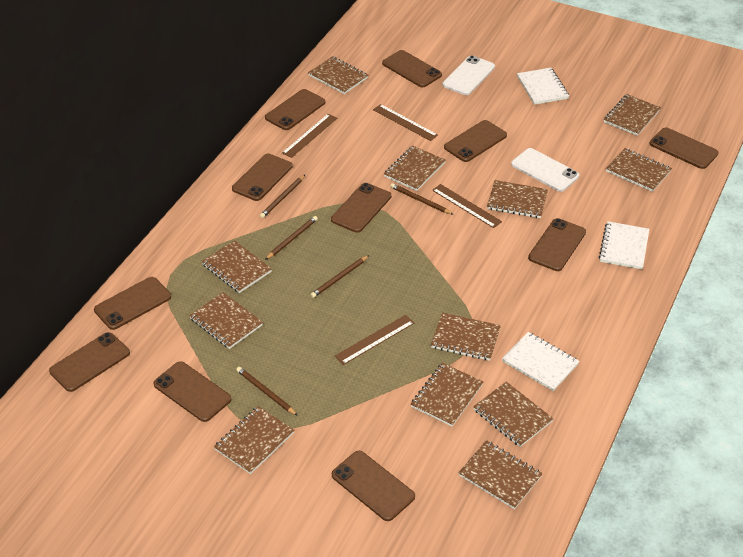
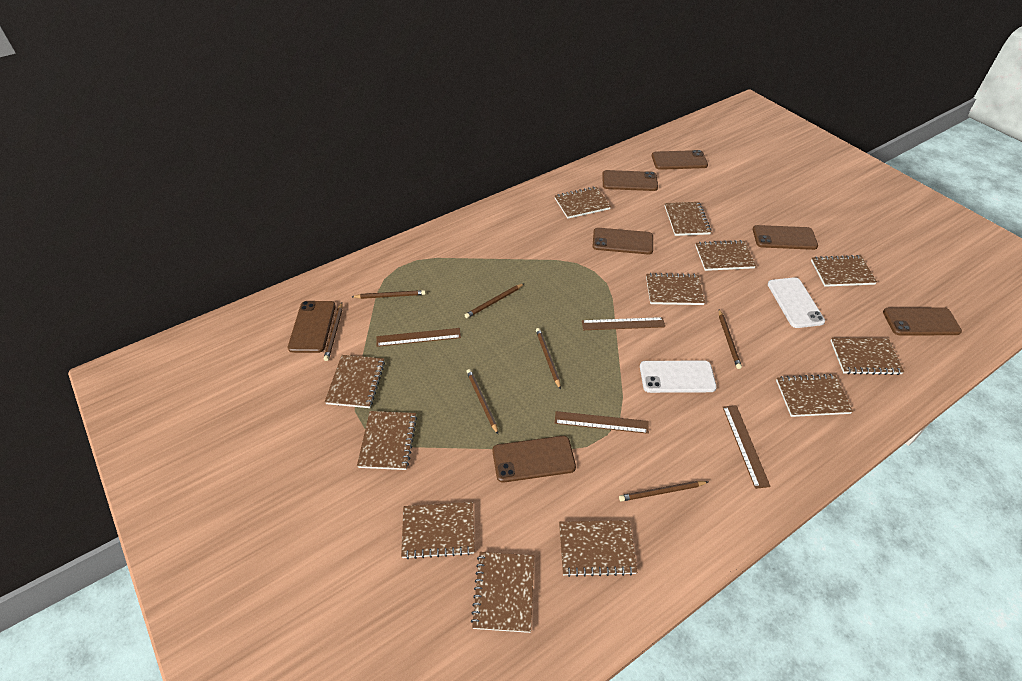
brown pencil: [236,367,298,416] [260,175,305,218] [265,216,318,260] [310,255,369,298] [390,183,454,215] = 5 -> [324,302,342,361] [352,290,426,299] [465,283,524,318] [466,369,498,434] [536,328,561,390] [619,481,708,502] [719,309,742,369] = 7
brown phone: [49,332,130,392] [94,277,171,330] [154,361,231,422] [232,153,293,201] [265,89,325,130] [331,183,391,233] [332,451,415,521] [382,50,442,88] [444,120,507,162] [528,218,586,271] [650,127,719,169] = 11 -> [288,301,336,353] [492,436,576,483] [592,228,653,255] [602,170,658,191] [652,150,708,170] [753,225,818,250] [883,307,962,336] = 7
white notebook: [502,332,580,391] [517,68,569,105] [599,221,649,269] = 3 -> none = 0

